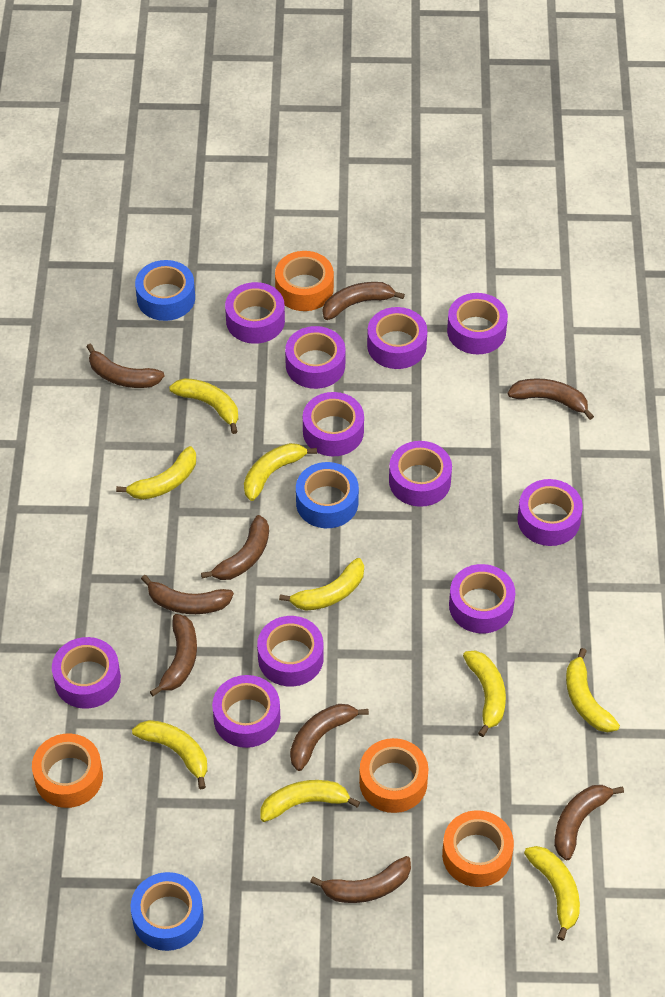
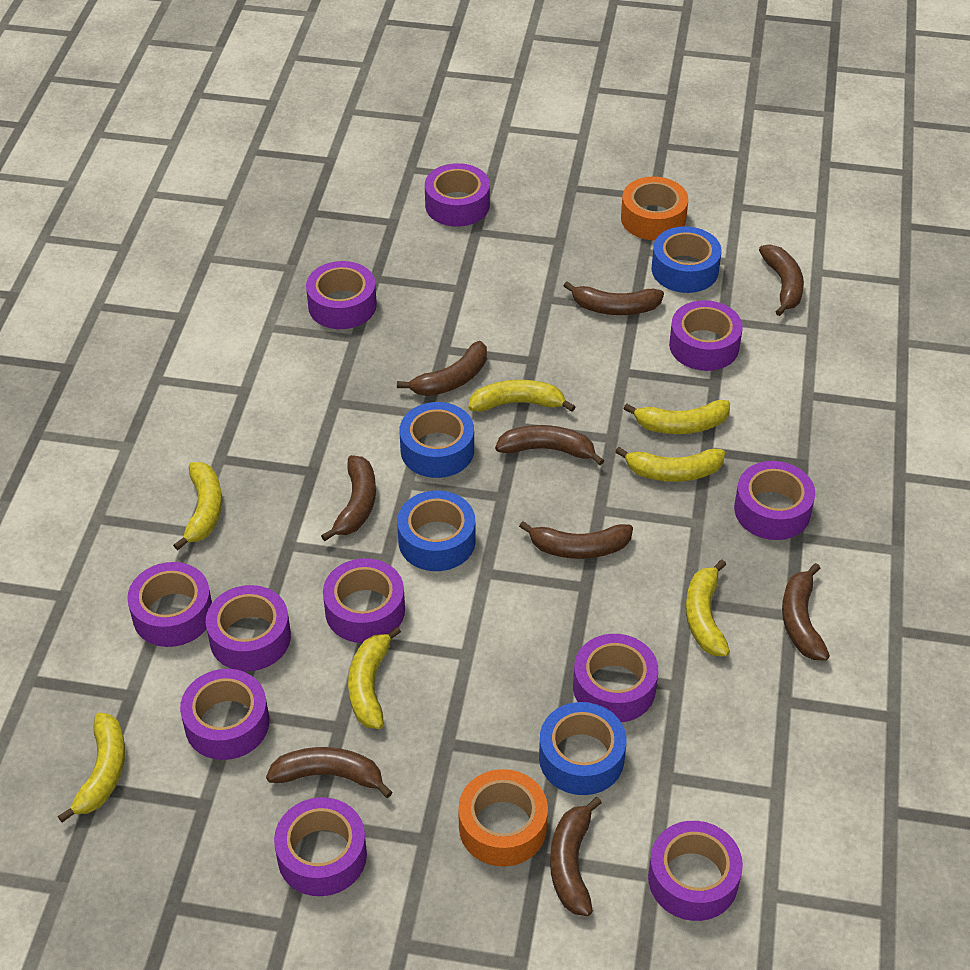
blue tape: [131,872,204,951] [135,260,195,321] [296,462,359,528] = 3 -> [397,490,476,571] [400,402,474,478] [539,702,626,795] [652,226,721,293] = 4
orange tape: [32,734,103,808] [275,251,334,311] [359,738,428,813] [442,810,514,887] = 4 -> [458,769,548,867] [621,177,688,240] = 2
yellow banana: [116,446,196,500] [132,720,207,789] [169,378,238,434] [244,443,317,501] [260,780,360,822] [279,558,364,611] [463,651,506,737] [524,846,580,941] [566,648,620,732] = 9 -> [58,713,125,823] [173,462,222,550] [348,626,401,729] [468,380,576,412] [615,447,725,482] [624,400,730,434] [686,560,730,656] = 7

